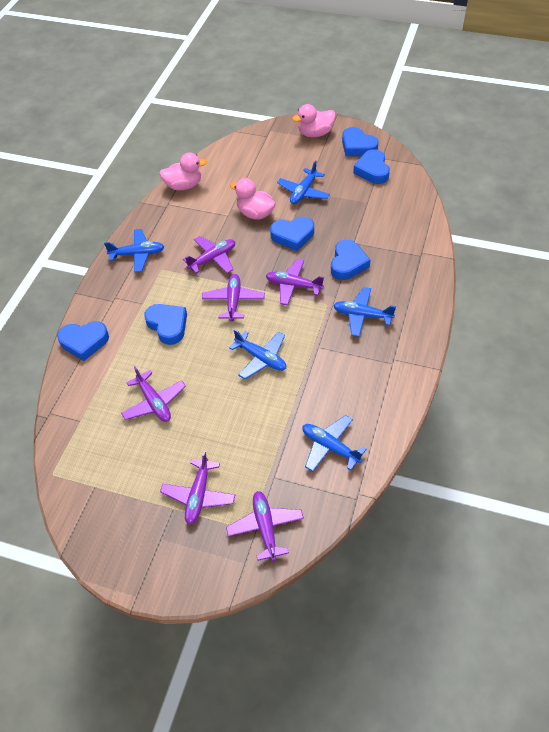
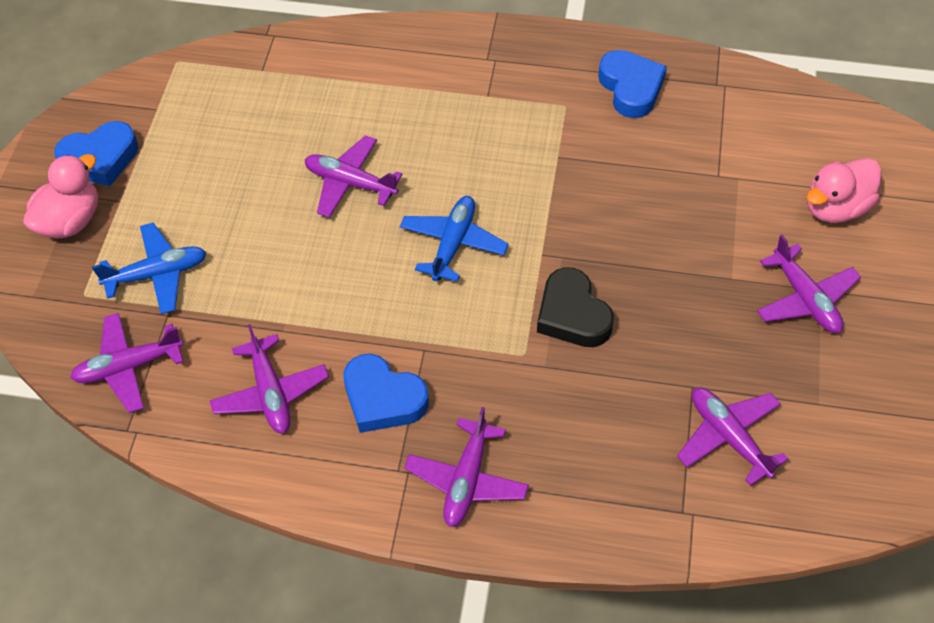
black heart: none = 0 -> [537,267,614,347] = 1
blue heart: [57,321,109,361] [144,304,187,345] [270,217,314,251] [331,240,370,280] [342,127,379,156] [353,149,390,184] = 6 -> [54,121,138,186] [344,354,429,433] [598,50,667,118] = 3
blue plane: [104,229,165,272] [229,329,286,379] [277,160,330,204] [302,415,367,472] [333,287,396,337] = 5 -> [92,223,207,314] [400,196,509,282] = 2
pink duck: [159,152,207,190] [230,178,275,220] [292,104,336,137] = 3 -> [23,154,98,239] [807,158,881,223] = 2

